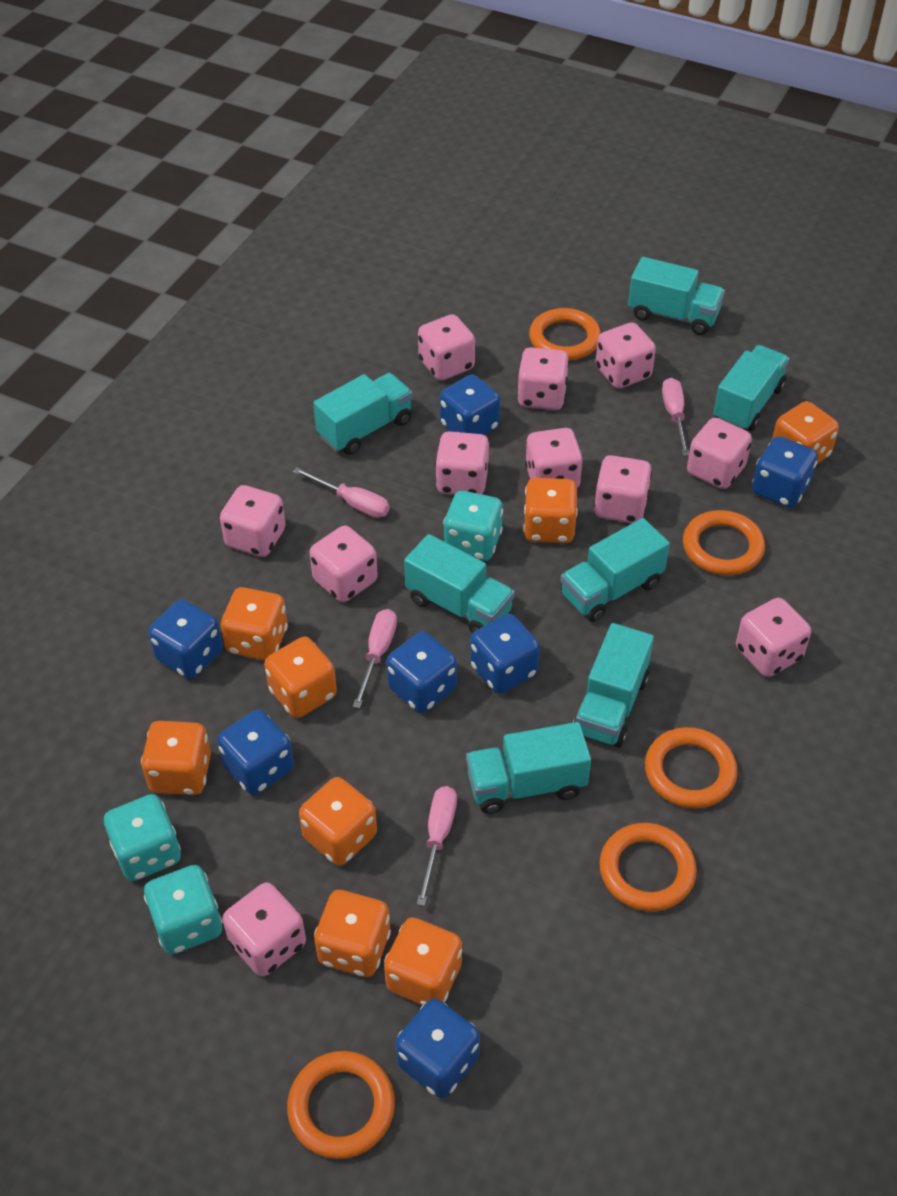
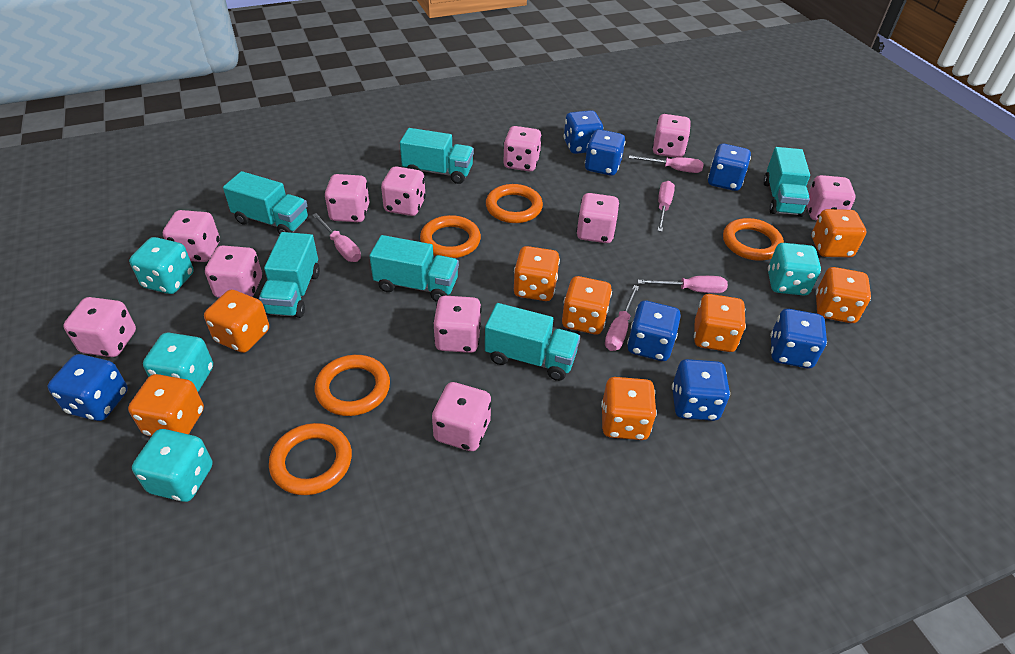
pink screwdriver: [293,468,389,518] [353,609,397,708] [417,786,457,906] [662,378,689,456] = 4 -> [312,213,361,262] [605,285,639,351] [629,155,704,173] [638,276,728,293] [657,181,675,232] = 5
turquoise dice: [104,794,181,881] [144,865,222,954] [443,491,503,561] = 3 -> [129,237,193,294] [132,429,213,502] [143,333,213,392] [768,243,821,296] = 4
turquoise truck: [313,373,413,455] [404,534,515,634] [466,722,591,814] [560,518,670,622] [573,623,654,747] [628,257,725,335] [713,345,789,431] = 7 -> [223,171,308,234] [259,232,320,318] [370,235,459,302] [400,128,474,184] [485,303,580,381] [763,147,810,217] = 6

